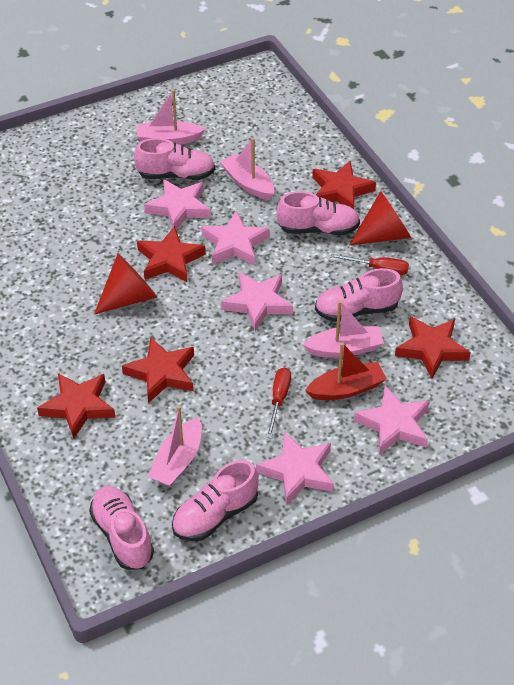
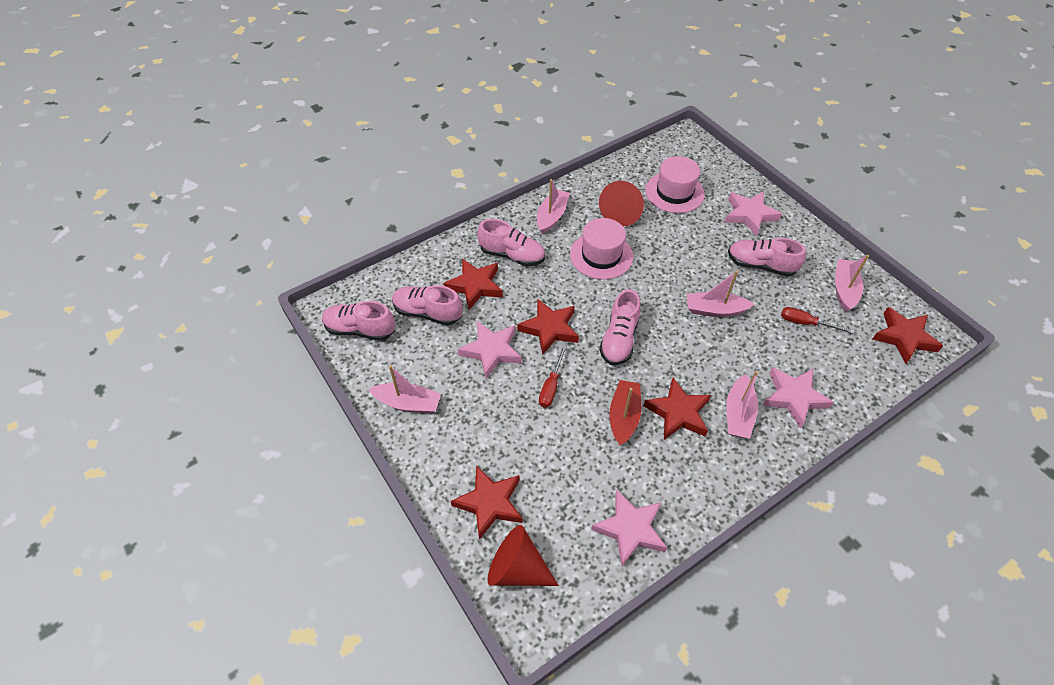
pink boat: [137,90,205,145] [148,406,202,487] [220,138,274,200] [303,301,384,358] = 4 -> [368,365,441,413] [537,179,570,234] [687,271,754,317] [726,371,758,439] [835,255,869,312] = 5
pink hat: none = 0 -> [570,218,633,280] [645,156,705,213] = 2
pink star: [144,179,211,230] [201,211,269,265] [221,272,293,331] [256,432,334,506] [354,386,430,455] = 5 -> [458,321,522,378] [591,490,667,566] [725,191,782,236] [762,367,834,428] = 4

